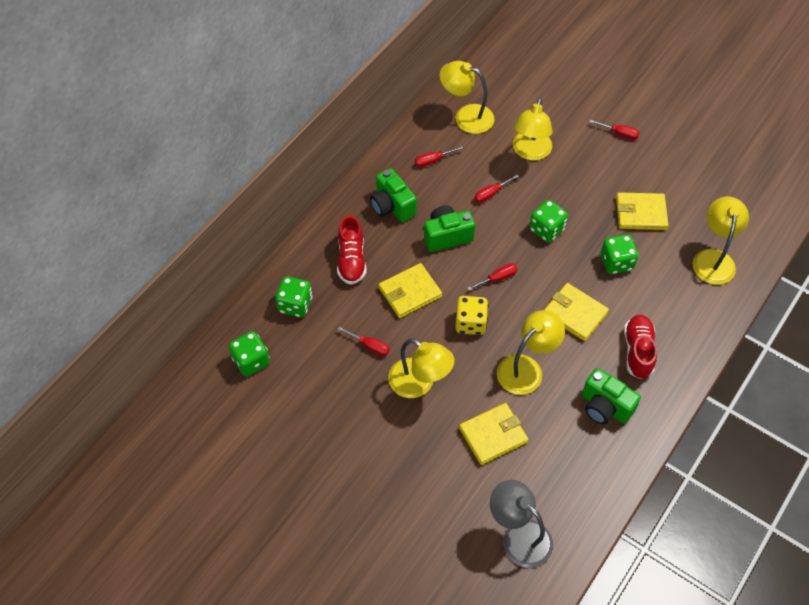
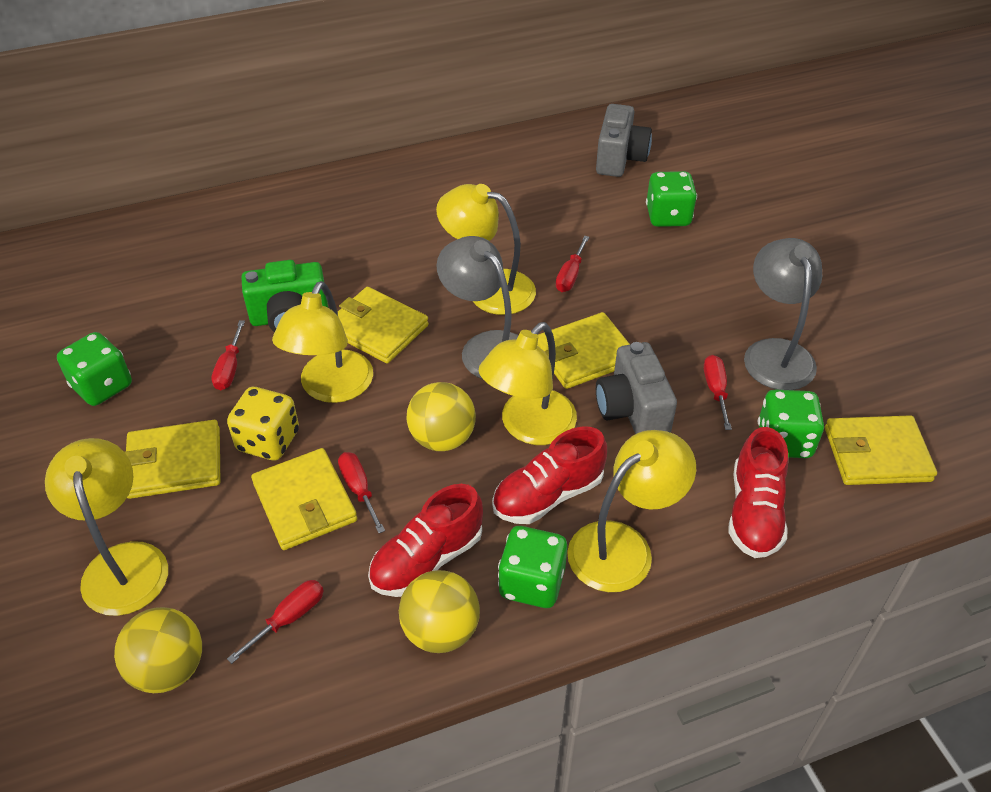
green camera: [370,168,417,222] [424,205,475,252] [582,368,641,425] = 3 -> [241,260,328,332] = 1
grey camera: none = 0 -> [596,104,652,177] [596,342,677,434] = 2
grey lamp: [490,480,553,568] = 1 -> [436,236,519,379] [744,238,822,390] = 2
red shoe: [337,215,366,285] [624,314,657,379] = 2 -> [368,484,483,597] [492,427,607,524] [728,427,788,558] = 3
yellow ball: none = 0 -> [114,607,202,693] [399,570,480,653] [406,382,476,451] = 3
yellow wallet: [379,263,442,318] [459,403,528,465] [544,283,609,341] [616,192,669,230] = 4 -> [125,420,221,499] [251,448,357,550] [338,287,429,364] [537,312,630,389] [825,415,937,485] = 5

